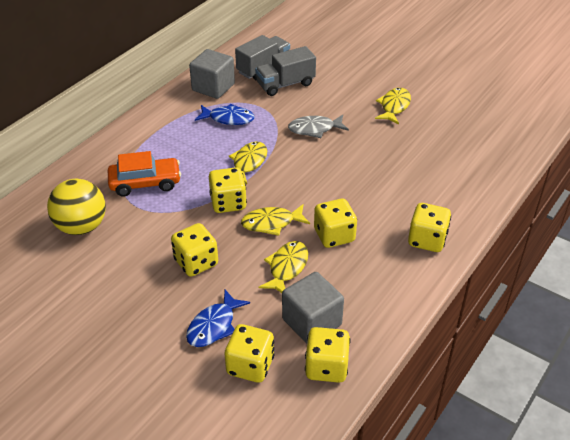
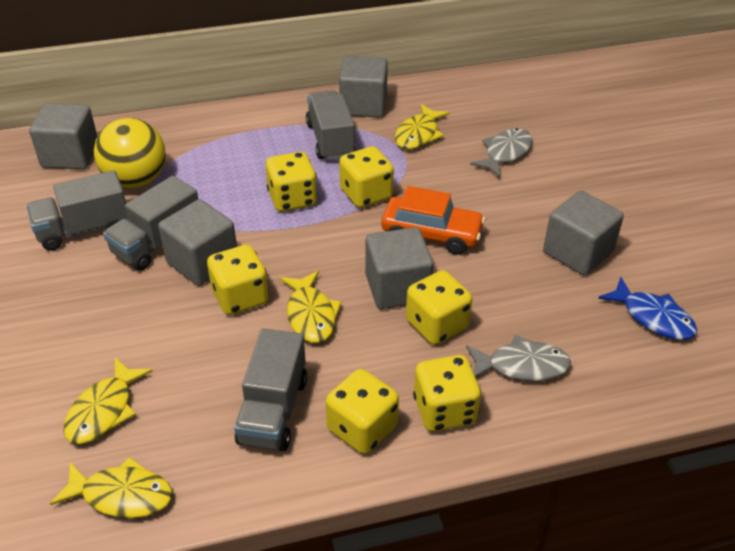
blue fish: [186,290,250,347] [195,104,255,125] = 2 -> [598,277,697,340] = 1
grey cube: [189,49,235,99] [282,272,344,344] = 2 -> [29,103,98,169] [158,199,237,286] [339,56,388,118] [365,227,434,309] [543,191,624,275] = 5
grey fish: [288,115,349,138] = 1 -> [466,335,571,381] [470,128,532,177] = 2
grey truck: [235,35,290,81] [255,46,316,96] = 2 -> [26,170,128,251] [103,176,198,270] [234,328,307,451] [306,90,356,160] = 4

